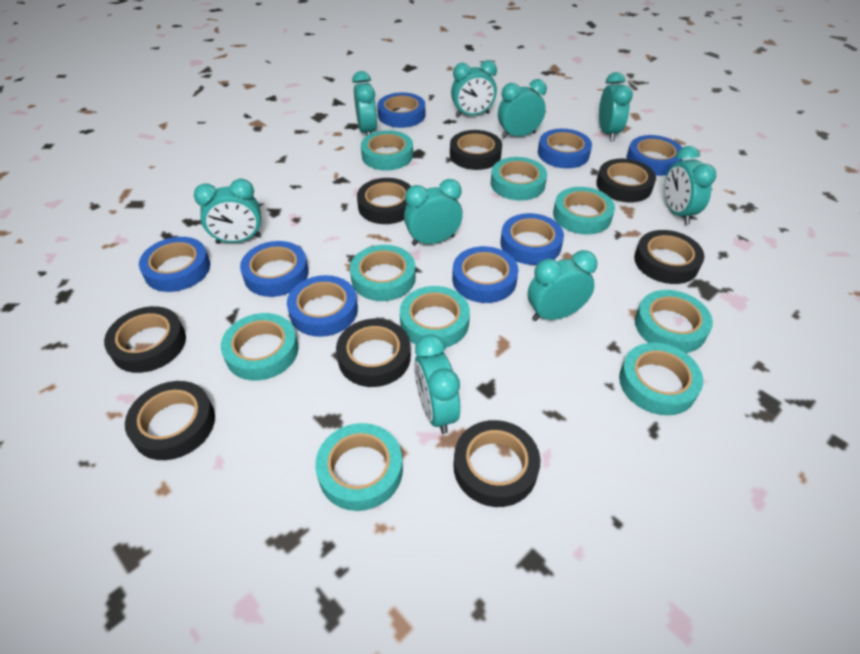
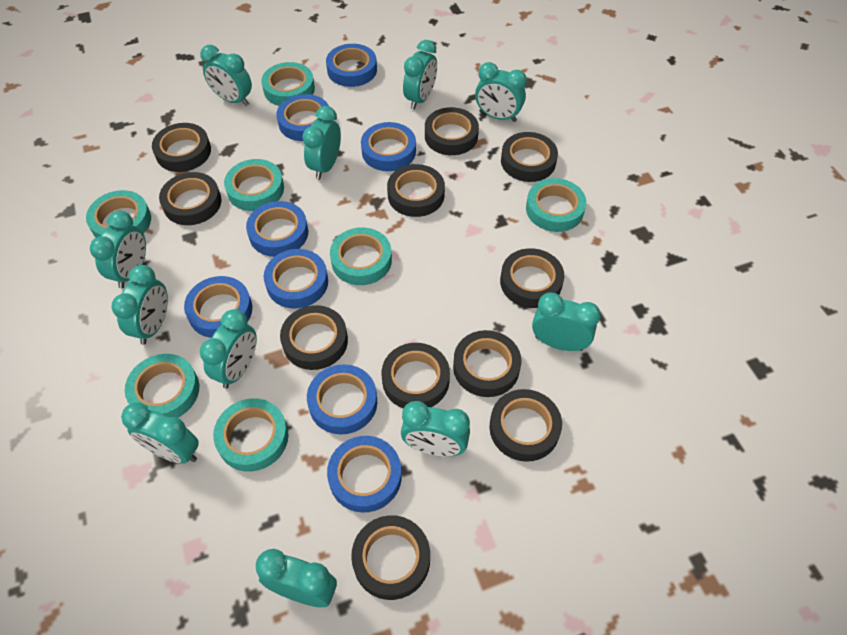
black tape: [104,306,186,373] [125,381,215,460] [336,319,411,387] [357,178,411,224] [450,130,502,170] [454,420,541,507] [596,159,656,202] [634,230,704,284] = 8 -> [152,123,211,172] [159,172,221,225] [280,305,348,370] [351,515,430,600] [382,343,450,409] [387,164,445,217] [425,107,479,155] [453,330,521,397] [489,389,562,462] [500,248,565,308] [501,132,558,182] = 11
turquoise clock: [194,179,261,244] [352,71,377,136] [404,179,463,246] [414,334,460,434] [451,60,497,117] [498,79,547,138] [528,250,597,321] [599,72,633,141] [664,146,716,224] = 9 -> [90,211,146,288] [112,265,168,345] [121,402,199,464] [200,45,252,106] [200,309,257,389] [256,549,337,607] [302,106,341,179] [401,401,470,456] [403,40,437,110] [475,62,527,122] [532,292,601,351] = 11
turquoise tape: [221,313,299,381] [315,423,403,511] [350,245,416,301] [361,130,413,170] [400,286,470,347] [491,157,547,201] [553,187,615,235] [619,343,703,415] [635,290,713,353] = 9 -> [86,190,151,238] [125,354,199,418] [213,398,289,471] [224,159,284,211] [261,62,315,106] [330,227,392,285] [526,178,586,232] = 7

